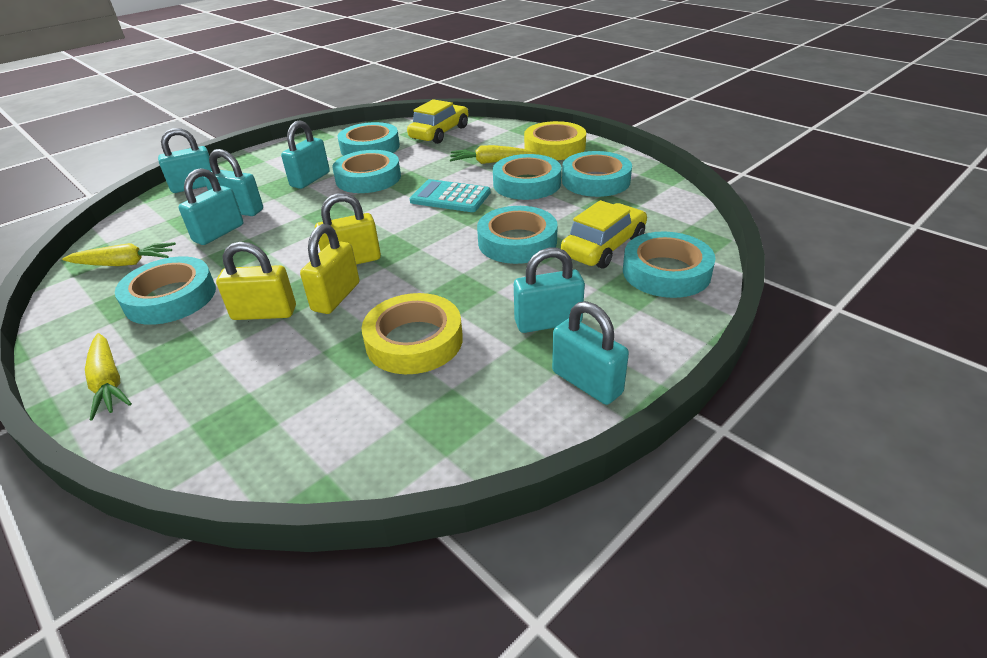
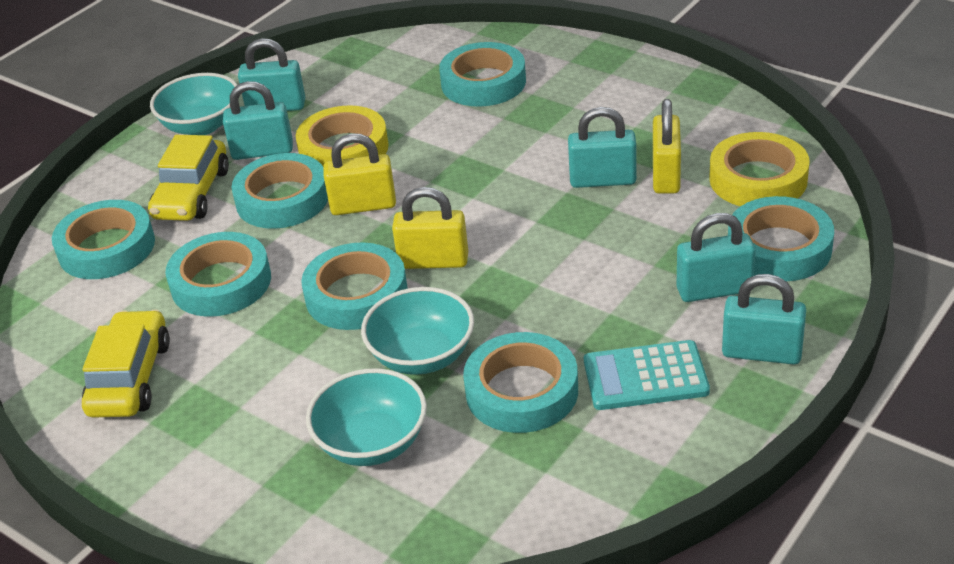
turquoise bowl: none = 0 -> [150,73,238,135] [306,368,427,466] [361,287,474,375] = 3
turquoise padlock: [158,128,212,193] [179,168,243,245] [204,149,263,216] [281,120,330,189] [514,247,585,333] [552,301,629,405] = 6 -> [223,81,293,160] [238,38,305,111] [568,107,637,188] [677,213,756,302] [722,274,806,365] = 5
yellow carrot: [62,242,176,266] [85,333,132,420] [450,145,536,164] = 3 -> none = 0

